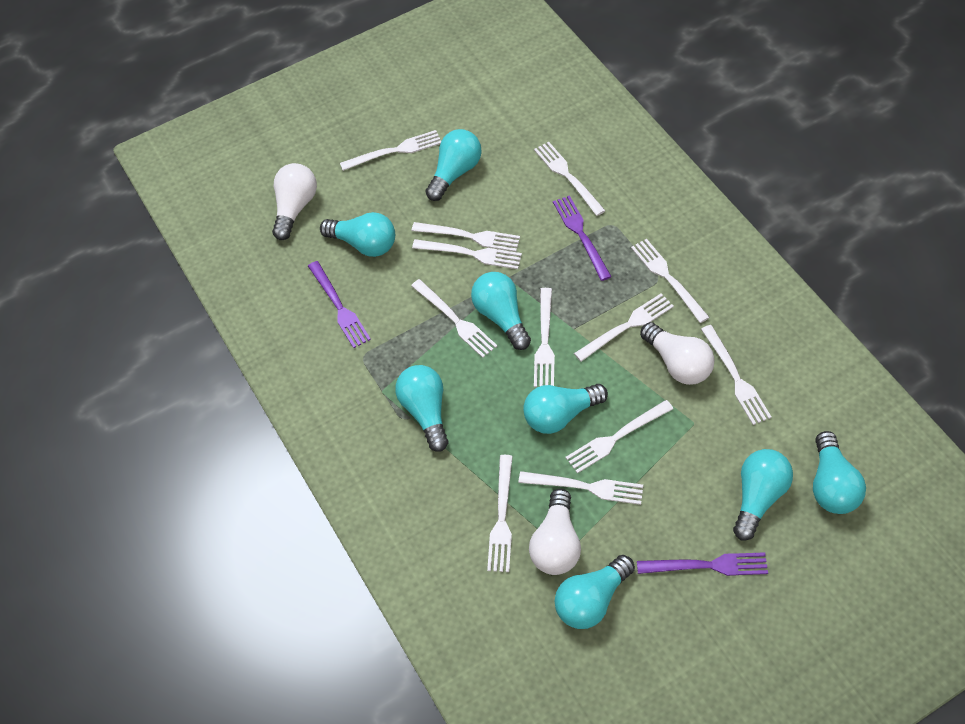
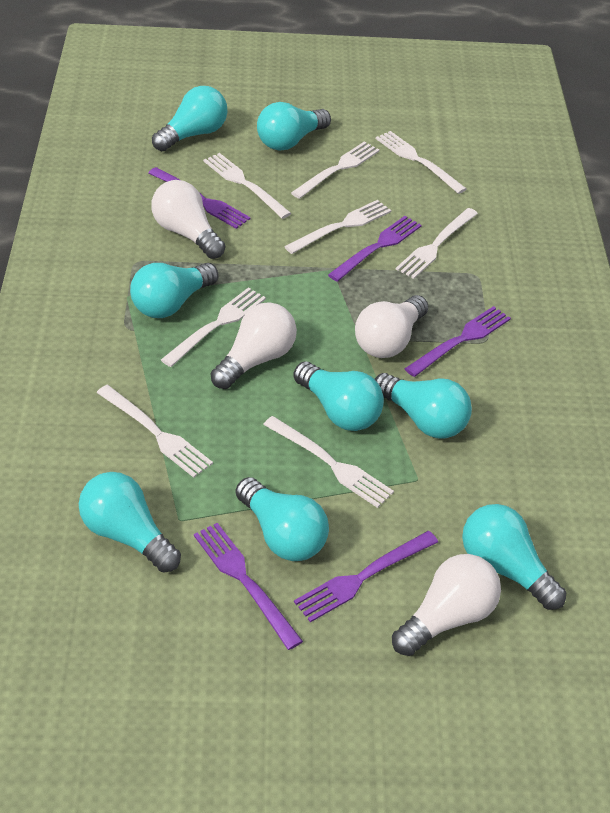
purple fork: [308,261,371,348] [553,195,612,281] [637,552,768,576] = 3 -> [148,167,251,229] [194,523,303,650] [294,531,438,622] [328,216,422,282] [404,306,511,377] = 5
white fork: [340,130,441,171] [411,279,497,358] [412,222,520,252] [412,239,522,269] [487,455,513,572] [518,471,643,505] [534,142,606,216] [534,288,555,387] [565,400,673,473] [574,293,674,362] [631,239,710,323] [701,325,772,425] = 12 -> [97,385,213,478] [161,288,266,367] [203,153,292,219] [263,416,394,508] [284,200,391,254] [291,142,380,199] [376,131,467,194] [395,208,478,279] = 8
white light bulb: [272,163,317,240] [529,489,581,575] [640,322,714,385] = 3 -> [151,180,225,259] [211,302,297,389] [355,295,428,358] [392,554,501,656] = 4

